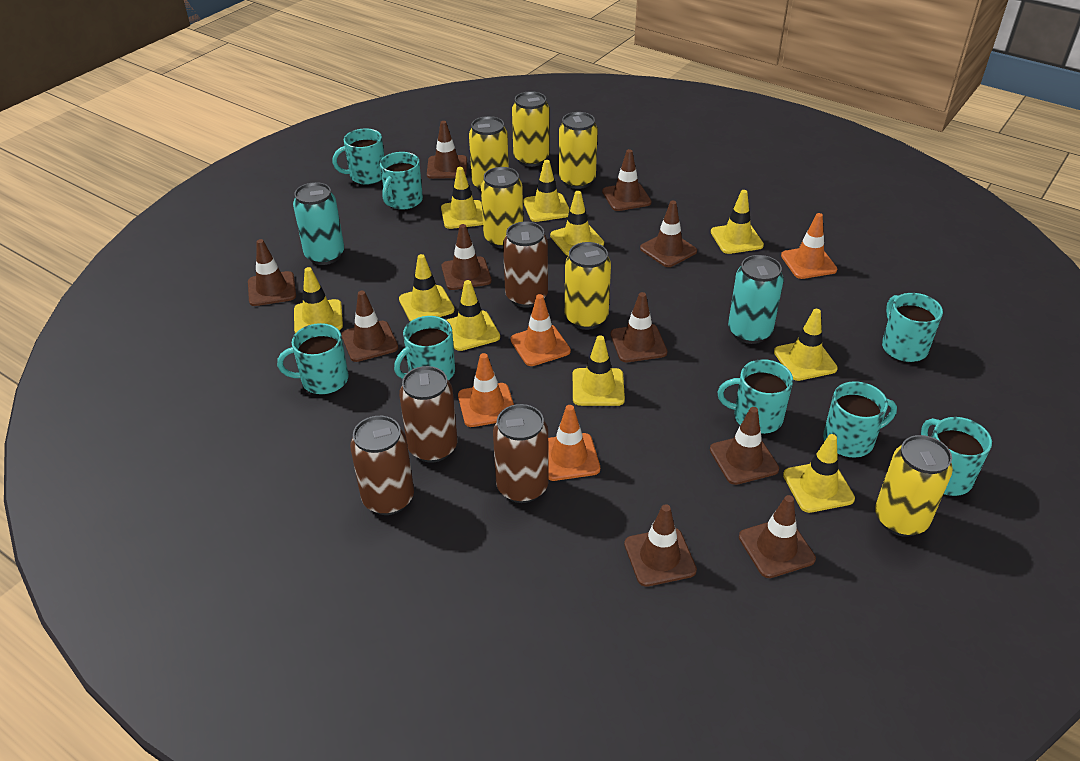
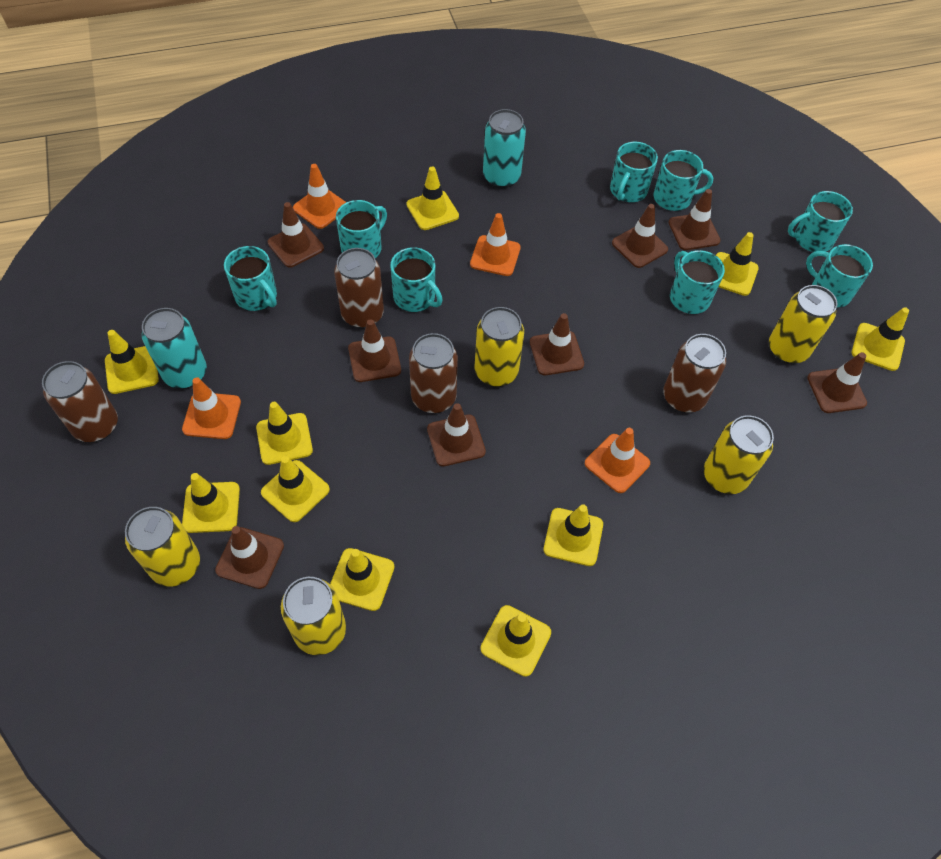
brown traffic cone: [248,239,296,306] [341,291,398,362] [427,121,467,179] [442,224,491,290] [602,149,652,211] [610,292,667,362] [624,504,697,587] [640,201,697,267] [710,407,779,485] [739,495,816,578] = 10 -> [215,526,284,589] [268,202,324,268] [348,319,401,382] [427,403,486,466] [530,313,584,375] [612,204,668,268] [669,189,721,250] [807,352,867,413] = 8
yellow can: [469,116,509,192] [481,167,523,248] [512,91,549,167] [559,112,598,189] [565,242,611,330] [875,435,953,537] = 6 -> [125,507,200,587] [281,577,346,655] [475,307,524,387] [704,415,774,494] [769,285,837,364] = 5

